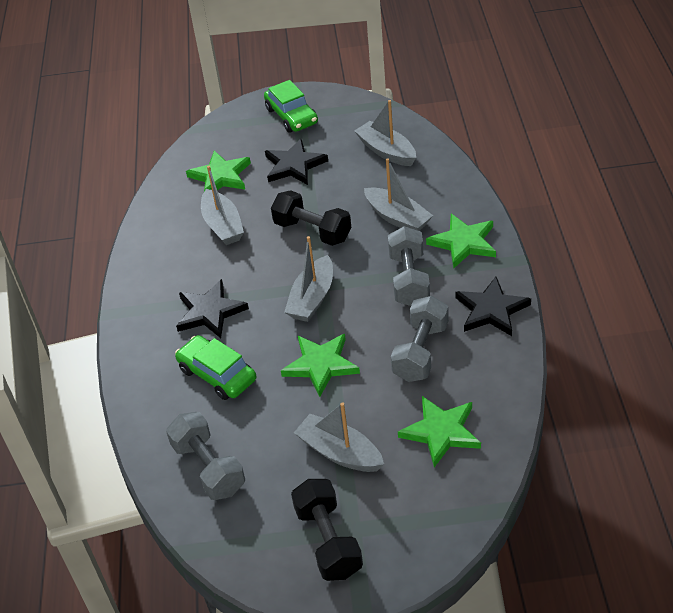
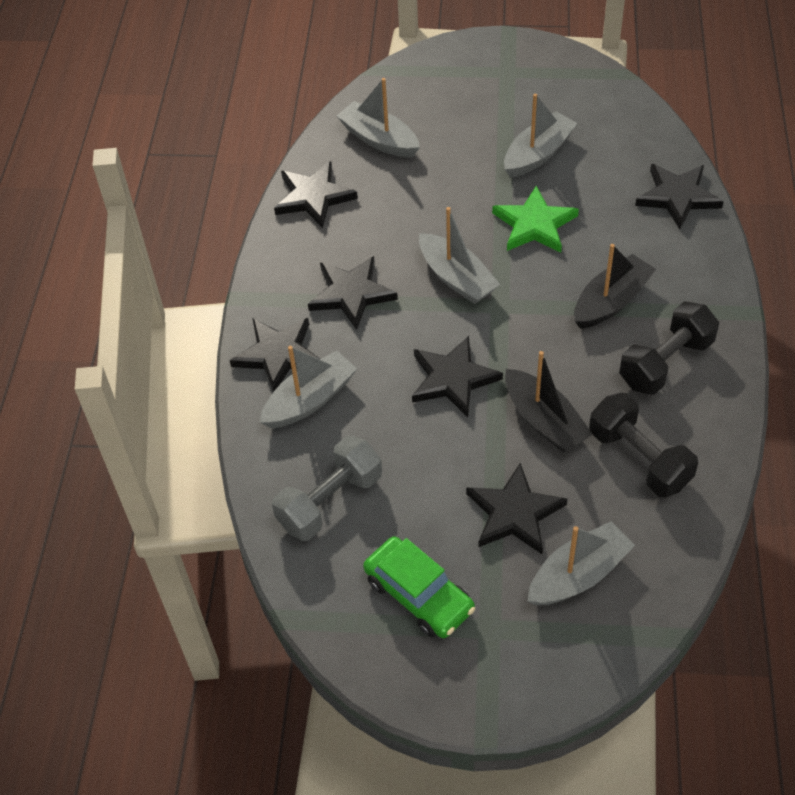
black boat: none = 0 -> [505,351,593,453] [574,244,656,329] = 2
black star: [176,279,249,338] [265,139,328,185] [455,277,531,336] = 3 -> [230,318,320,392] [274,161,358,228] [308,256,398,330] [412,336,503,417] [466,463,568,554] [635,164,724,229] = 6
green car: [175,335,256,400] [264,80,318,133] = 2 -> [363,536,475,638] = 1
green star: [186,150,251,191] [281,334,360,397] [398,396,481,467] [426,214,496,268] = 4 -> [492,186,579,253] = 1
grey dumbbell: [166,412,245,500] [388,226,430,306] [391,296,449,382] = 3 -> [272,436,382,541] = 1

